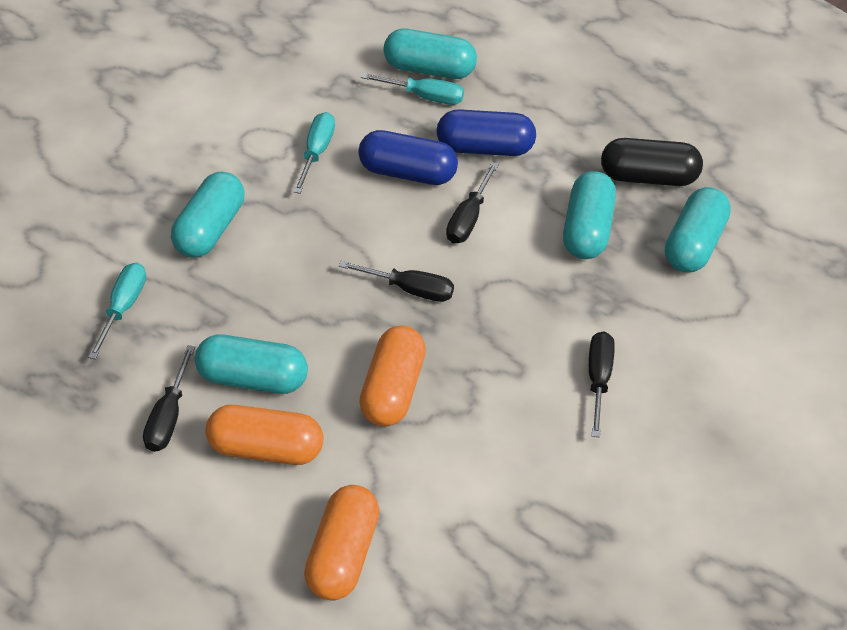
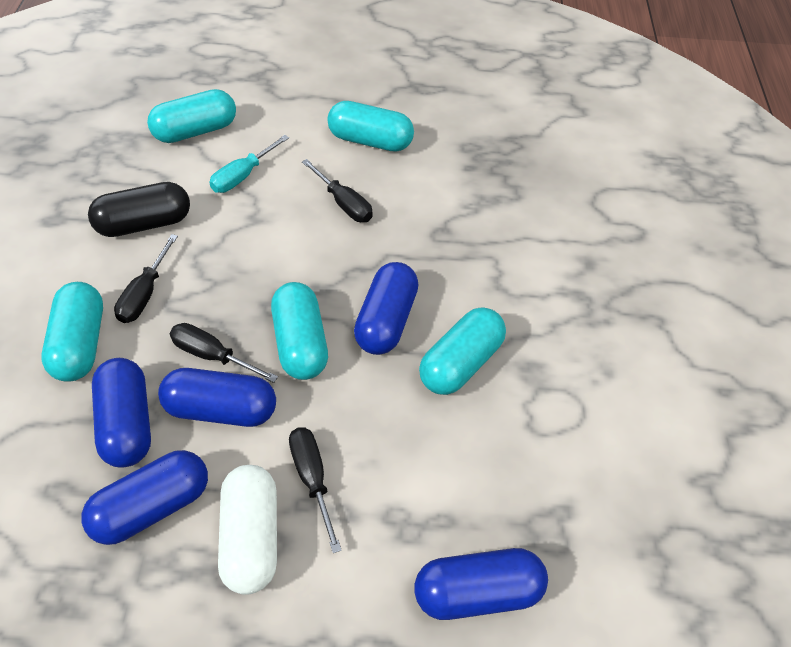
blue capsule: [358,130,458,185] [437,109,536,156] = 2 -> [81,450,208,545] [92,358,151,467] [158,368,276,427] [354,262,418,355] [414,548,548,620] = 5
orange capsule: [205,405,323,465] [304,485,380,600] [359,326,426,427] = 3 -> none = 0
turquoise screwdriver: [88,262,146,359] [293,112,335,194] [361,73,464,105] = 3 -> [209,135,289,193] = 1
white capsule: none = 0 -> [218,465,277,595] = 1

